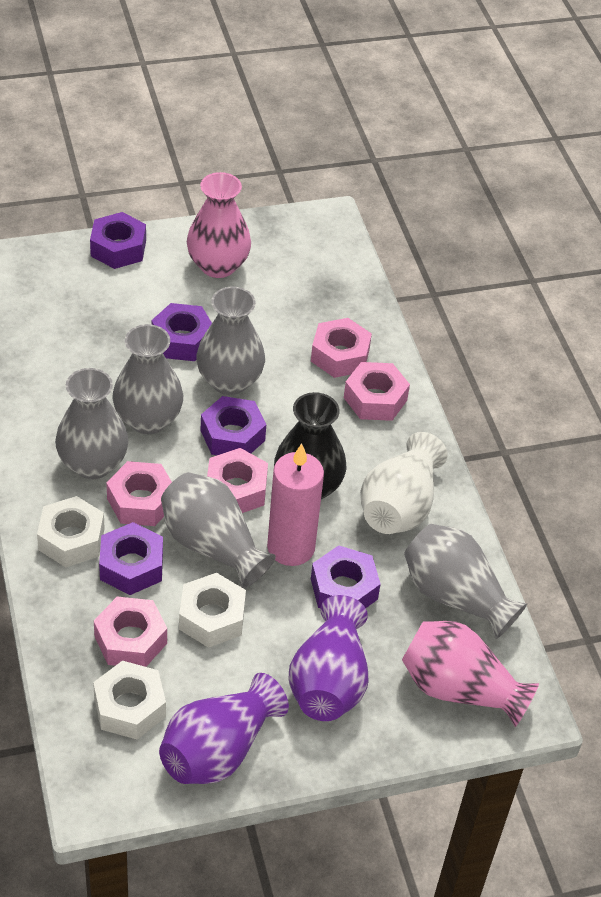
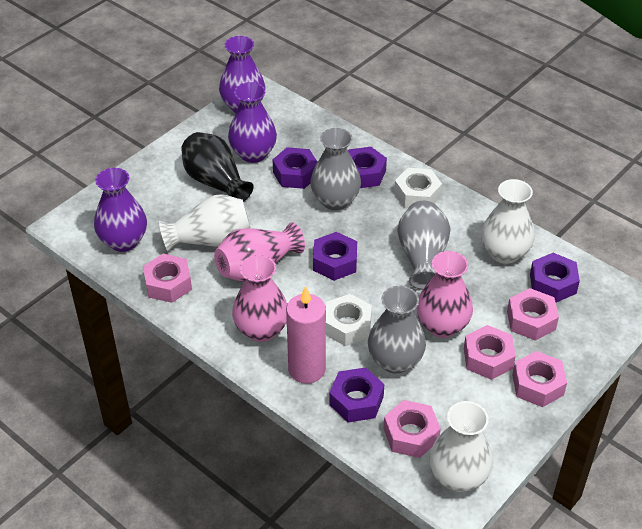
grey vase: [55,368,129,479] [112,324,183,434] [161,472,276,588] [196,286,265,395] [404,524,527,639] = 5 -> [310,128,361,210] [368,286,426,374] [397,201,451,290] = 3
pink vase: [187,172,251,278] [402,621,539,727] = 2 -> [214,222,305,282] [232,255,287,342] [416,251,473,338] = 3
purple vase: [159,673,289,784] [289,595,368,721] = 2 -> [94,168,147,252] [219,36,265,113] [228,82,277,163] = 3
white nut: [37,496,105,567] [93,661,166,739] [179,573,246,648] = 3 -> [326,294,372,346] [394,168,442,208] = 2
white vase: [360,432,447,534] = 1 -> [159,194,250,252] [429,401,493,492] [481,179,535,264] = 3

